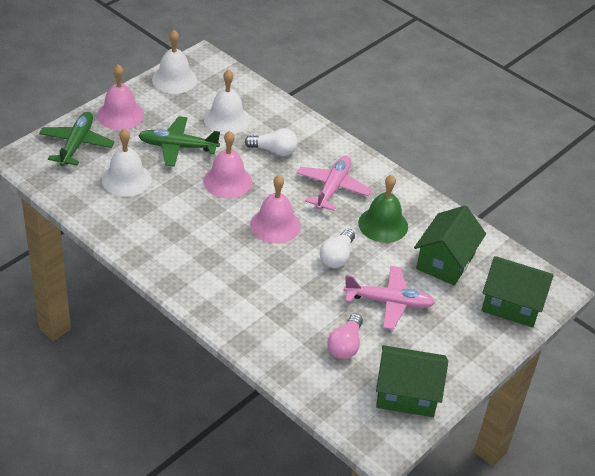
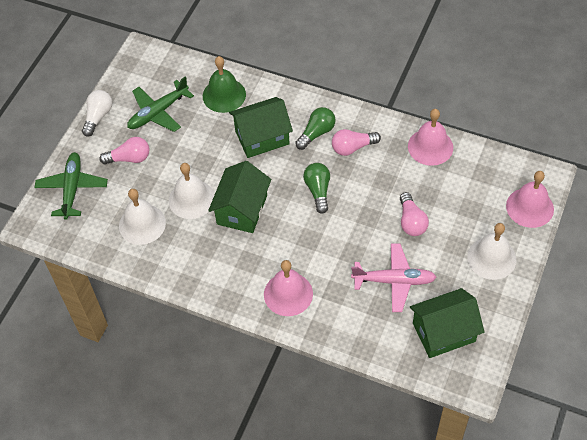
green light bulb: none = 0 -> [295,107,336,150] [303,163,330,214] = 2
pink light bulb: [328,314,363,359] = 1 -> [99,137,149,164] [332,129,381,156] [400,192,429,236] = 3
pink plane: [297,155,372,211] [343,266,436,330] = 2 -> [351,243,436,312] = 1
white light bulb: [245,128,298,156] [320,229,355,268] = 2 -> [82,90,112,137] = 1

